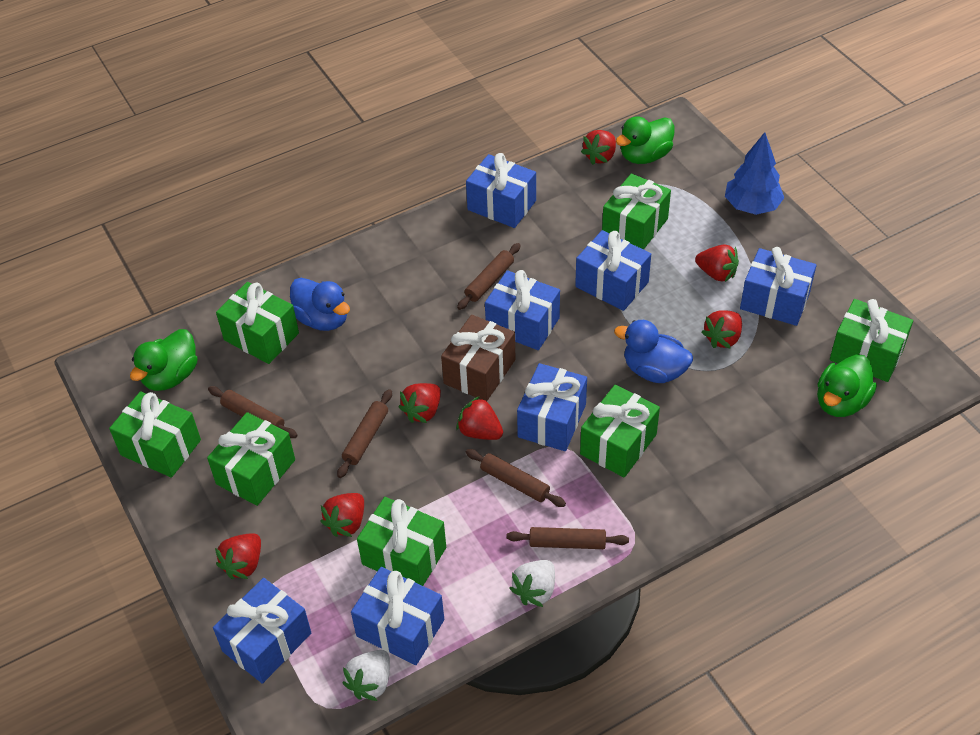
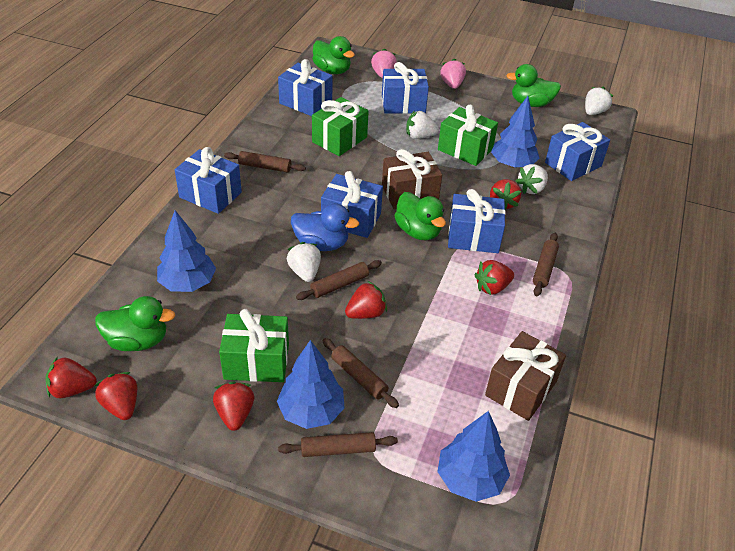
blue duck: [290,278,350,331] [614,320,693,383] = 2 -> [291,203,359,251] = 1
blue gift: [213,578,311,684] [351,567,444,665] [466,153,536,228] [485,270,560,350] [517,363,587,451] [575,230,651,311] [740,247,817,326] = 7 -> [175,147,242,214] [278,59,333,116] [321,171,383,238] [382,62,429,114] [448,189,506,253] [545,122,610,181] = 6
blue tree: [725,132,784,215] = 1 -> [157,210,216,292] [277,340,345,429] [437,411,510,502] [491,96,540,168] = 4
brown gift: [441,315,516,401] = 1 -> [382,149,442,209] [485,331,566,421] = 2
green duck: [130,329,198,391] [616,116,675,164] [817,354,877,417] = 3 -> [95,296,175,351] [312,36,355,74] [394,192,446,240] [506,64,561,107] = 4
green gift: [109,391,201,478] [207,412,295,506] [216,282,299,364] [357,497,446,586] [580,385,660,478] [602,173,671,250] [830,299,913,382] = 7 -> [219,309,289,382] [312,97,369,156] [438,105,498,166] = 3
pink strawberry: none = 0 -> [371,48,397,78] [440,58,466,89] = 2
red strawberry: [215,533,261,579] [320,493,364,537] [399,383,441,423] [456,396,503,440] [581,130,616,165] [695,244,739,282] [701,310,742,349] = 7 -> [45,356,97,398] [94,372,137,420] [213,382,254,431] [345,281,387,319] [474,260,514,295] [490,179,521,210] = 6
white strawberry: [342,650,390,701] [509,560,555,607] = 2 -> [287,242,321,282] [406,111,439,139] [516,164,548,194] [585,86,613,115] = 4

